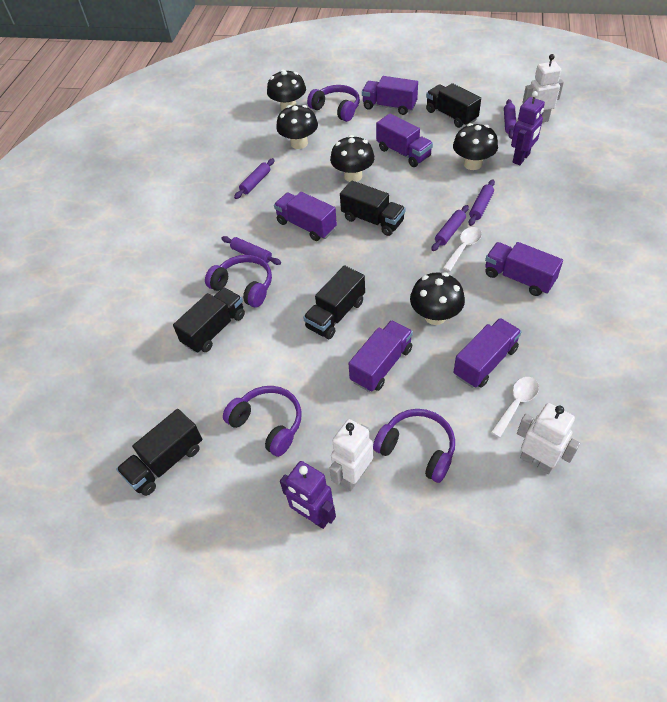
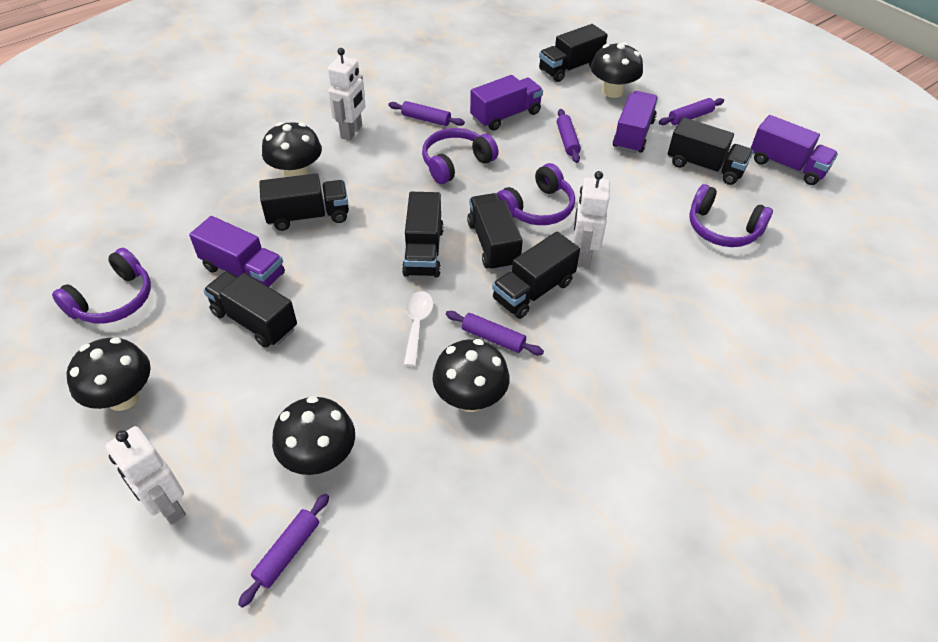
black truck: [116,409,202,496] [173,287,245,353] [303,265,365,339] [340,181,405,236] [426,83,481,128] = 5 -> [203,271,297,348] [259,173,349,231] [402,192,444,277] [467,193,523,271] [492,232,580,319] [539,24,608,82] [668,117,753,185] = 7
purple robot: [280,461,336,529] [511,91,545,165] = 2 -> none = 0
purple truck: [274,192,337,241] [348,320,413,392] [362,76,418,115] [376,114,433,167] [454,318,522,388] [485,242,563,296] = 6 -> [189,216,285,287] [470,75,543,131] [613,91,658,153] [751,115,838,185] = 4
white spoon: [443,227,482,272] [491,377,539,438] = 2 -> [404,291,434,366] = 1

